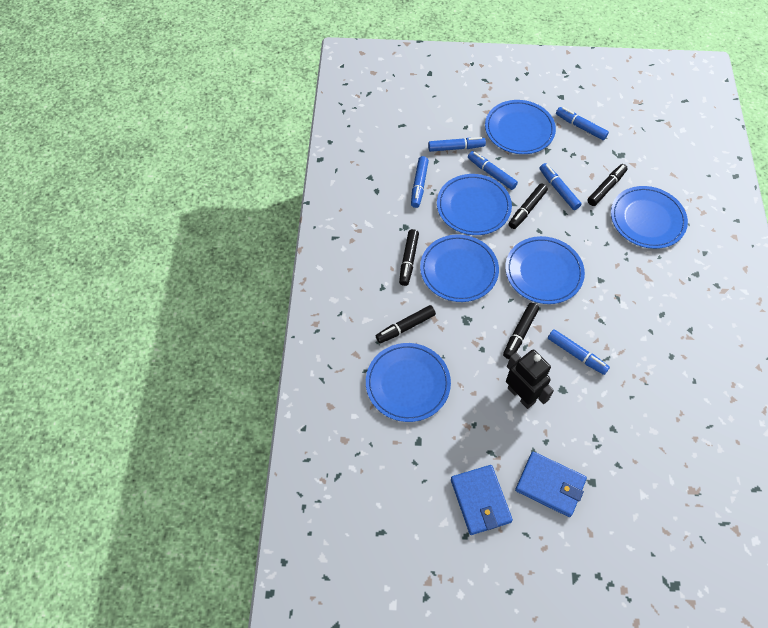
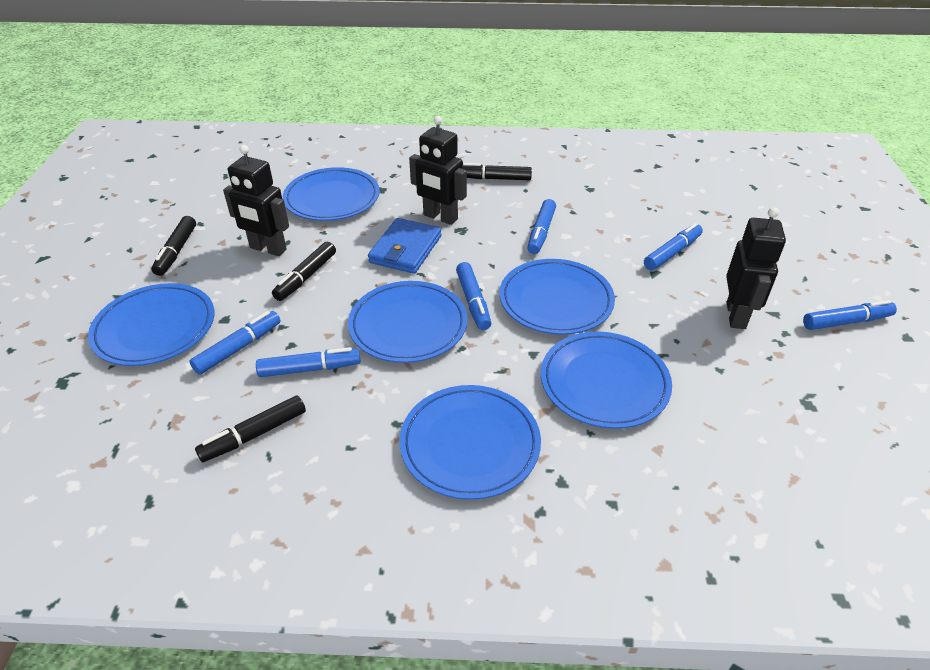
black marker: [376,305,436,343] [399,229,419,286] [503,303,539,359] [509,184,548,229] [587,164,628,206] = 5 -> [151,216,196,276] [195,395,306,462] [272,242,336,301] [463,163,532,180] = 4
black robot: [506,349,554,409] = 1 -> [223,145,289,256] [409,116,467,225] [726,207,786,329] = 3
blue wallet: [451,465,513,535] [515,452,587,517] = 2 -> [368,218,442,274] = 1

